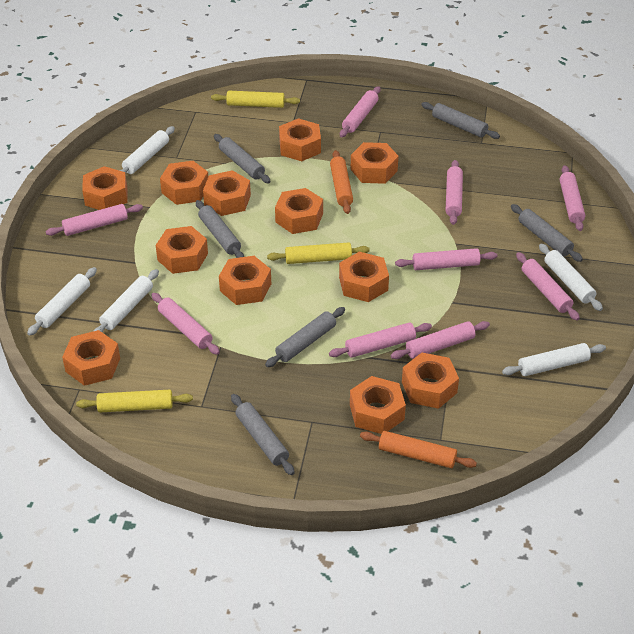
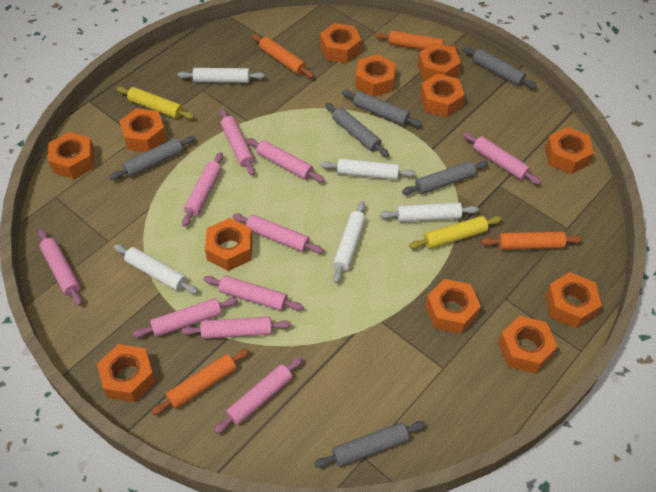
orange rolling pin: [330,150,353,214] [360,431,477,468] = 2 -> [151,348,250,415] [252,34,314,78] [375,31,458,50] [481,231,583,250] = 4
pink rolling pin: [46,204,143,236] [151,293,220,355] [329,322,432,358] [340,86,380,137] [391,321,490,359] [395,248,497,270] [446,160,463,225] [516,252,580,320] [559,165,585,231] = 9 -> [39,229,82,306] [133,297,238,338] [181,317,291,339] [182,152,223,227] [204,276,304,311] [214,357,303,434] [220,109,255,176] [233,214,324,253] [246,138,325,182] [463,132,541,185] = 10
yellow rolling pin: [76,390,193,412] [211,91,300,108] [267,242,370,264] = 3 -> [117,87,194,119] [409,216,502,249] = 2

